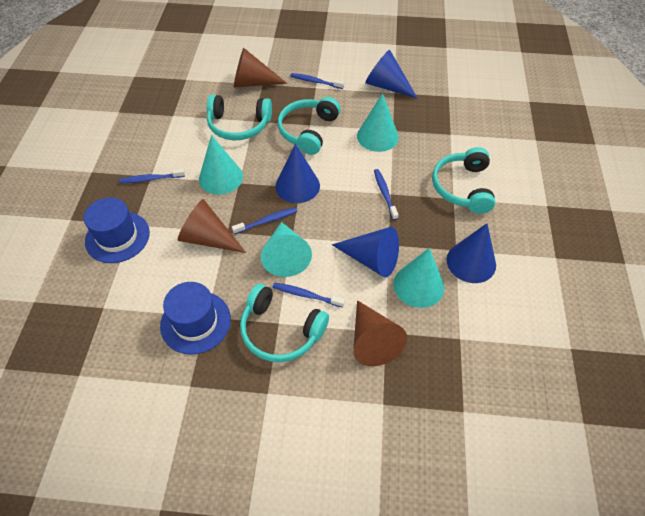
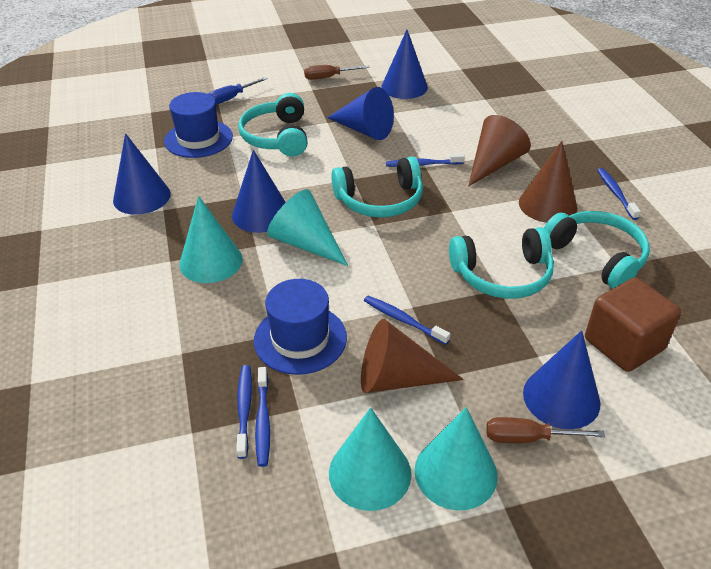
blue cone: [275,144,320,203] [332,227,399,277] [365,50,418,99] [447,223,496,283] = 4 -> [113,133,171,215] [232,150,286,233] [327,87,394,140] [381,30,428,99] [523,331,600,429] = 5
blue screwdriver: none = 0 -> [209,77,268,105] = 1
brown cube: none = 0 -> [585,278,681,372] = 1
brown screwdriver: none = 0 -> [304,65,370,80] [486,417,605,443] = 2

